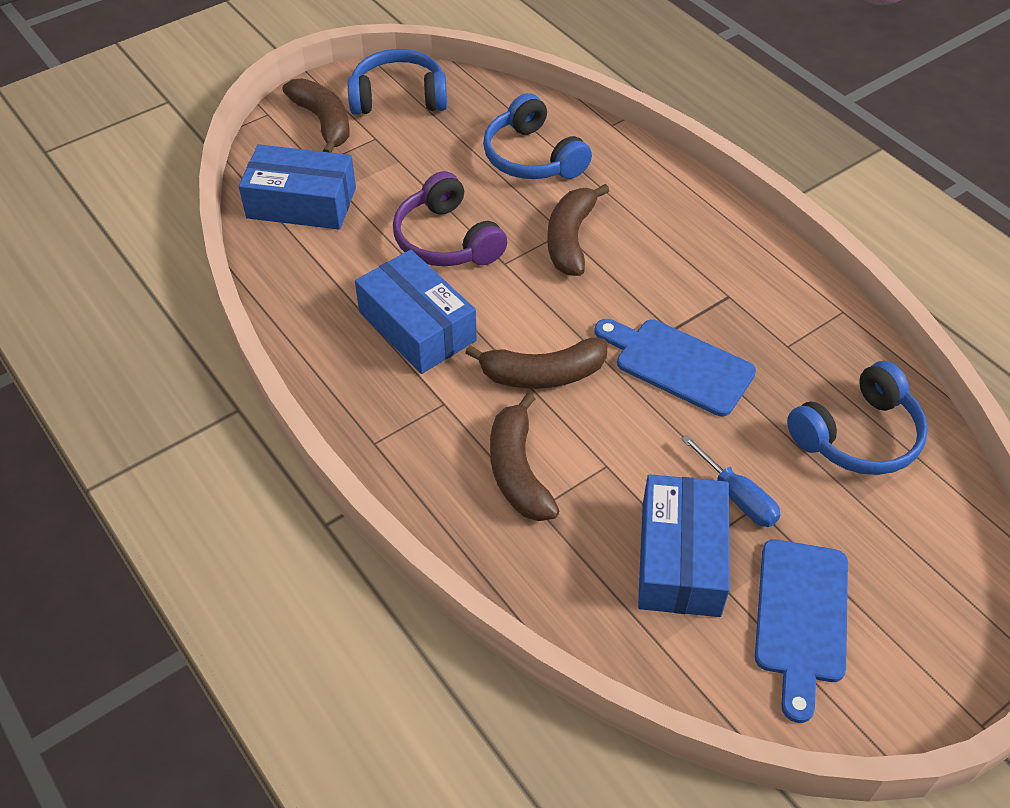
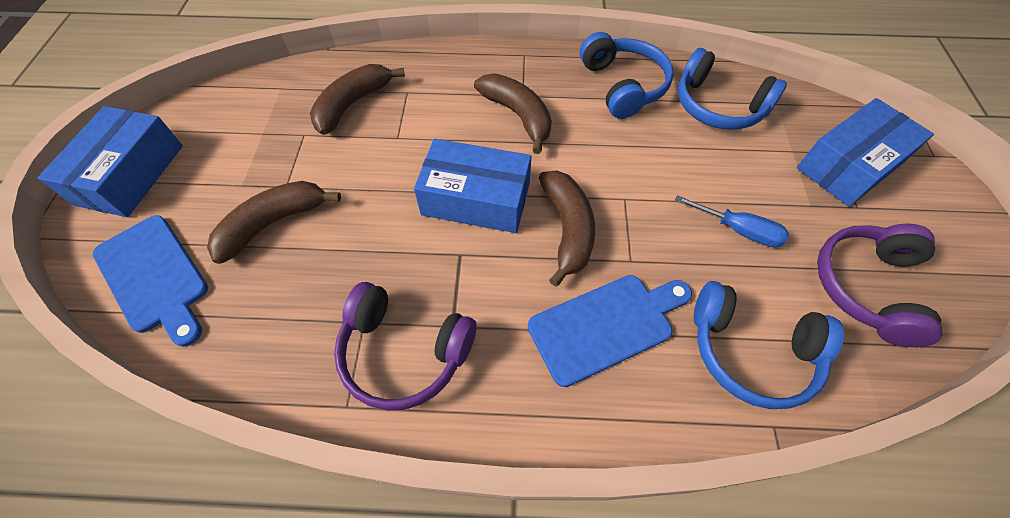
purple headphones: [393,171,507,266] = 1 -> [334,282,476,411] [817,224,942,347] = 2

